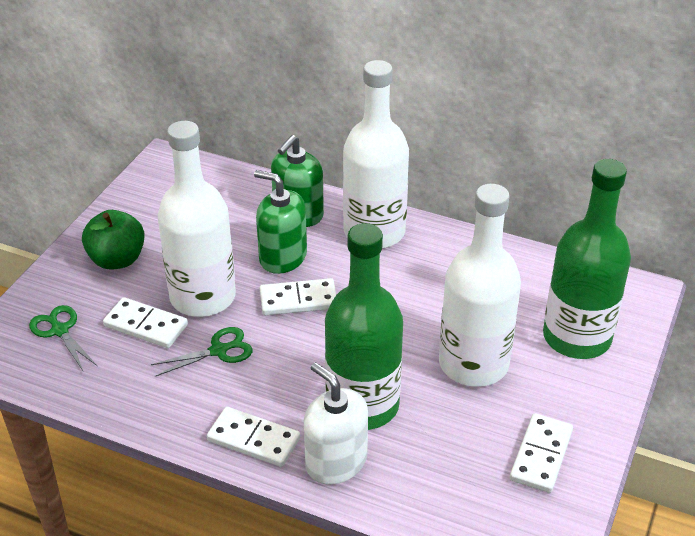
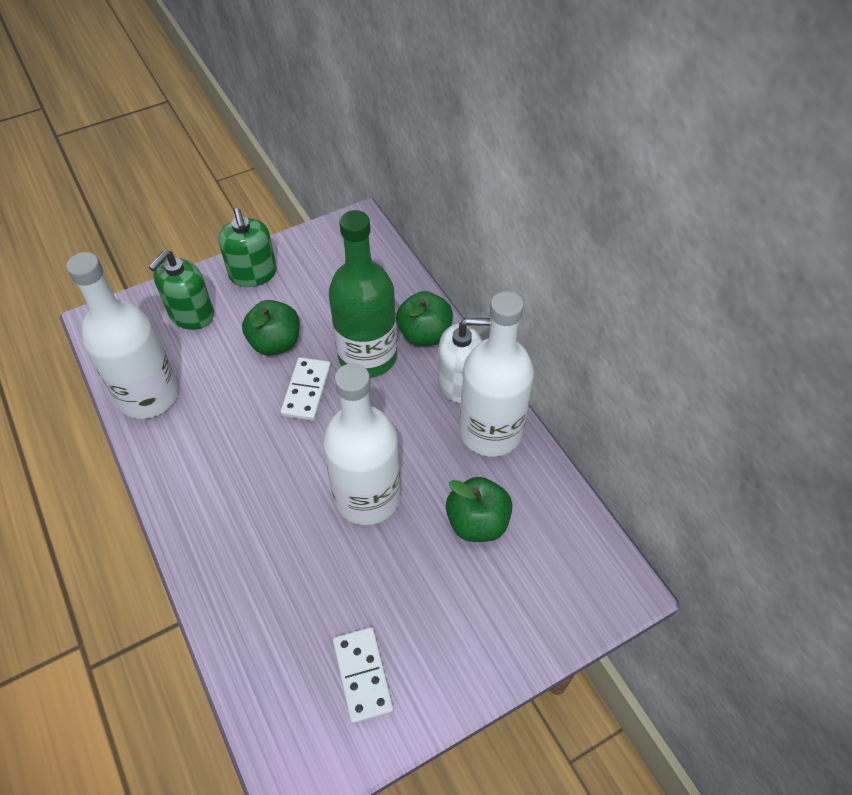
green apple: [82,210,145,270] = 1 -> [242,300,300,356] [396,291,453,346] [446,477,512,542] = 3
green bottle: [325,223,403,430] [543,159,631,359] = 2 -> [329,210,397,378] = 1
green scissors: [29,305,97,371] [151,327,253,376] = 2 -> none = 0
white domino: [103,297,188,348] [207,407,300,467] [260,278,336,315] [510,413,573,493] = 4 -> [280,357,331,421] [333,627,394,724] = 2

